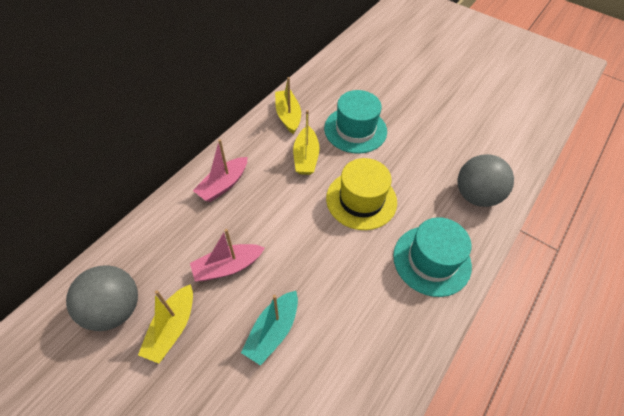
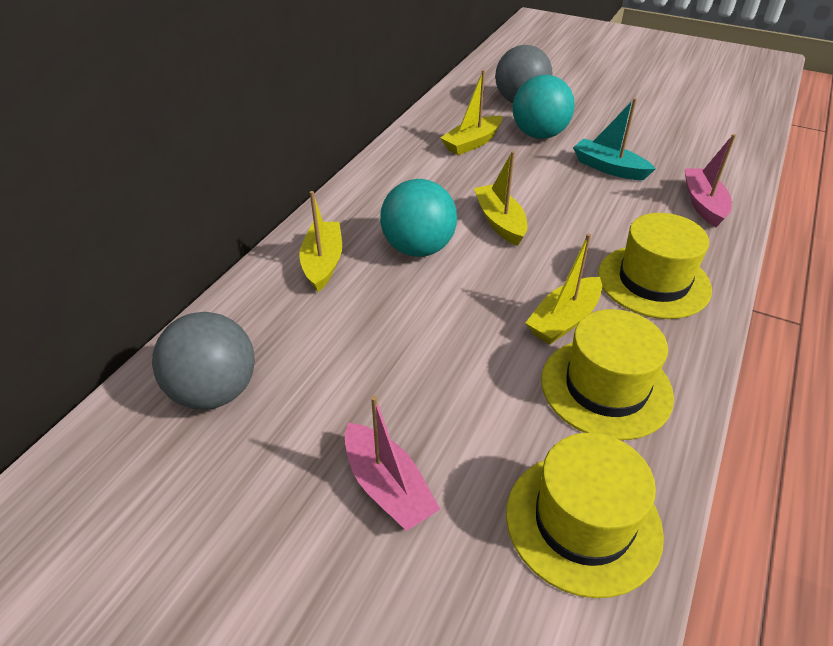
turquoise ball: none = 0 -> [380,179,457,257] [513,75,575,139] = 2
turquoise hat: [324,90,387,154] [393,217,472,297] = 2 -> none = 0
yellow boat: [138,284,193,364] [275,77,301,134] [293,110,320,175] = 3 -> [299,191,342,292] [440,70,502,155] [474,151,527,246] [526,233,602,345] = 4
yellow hat: [326,158,397,230] = 1 -> [506,433,664,598] [541,309,674,440] [598,213,712,319] = 3

